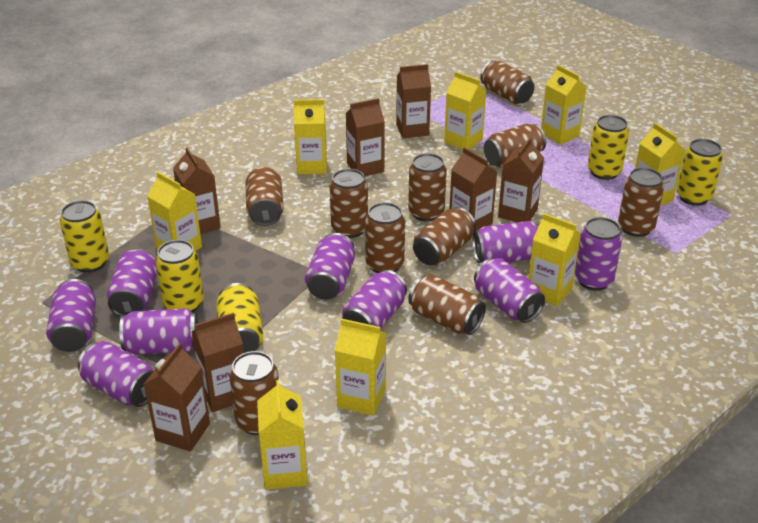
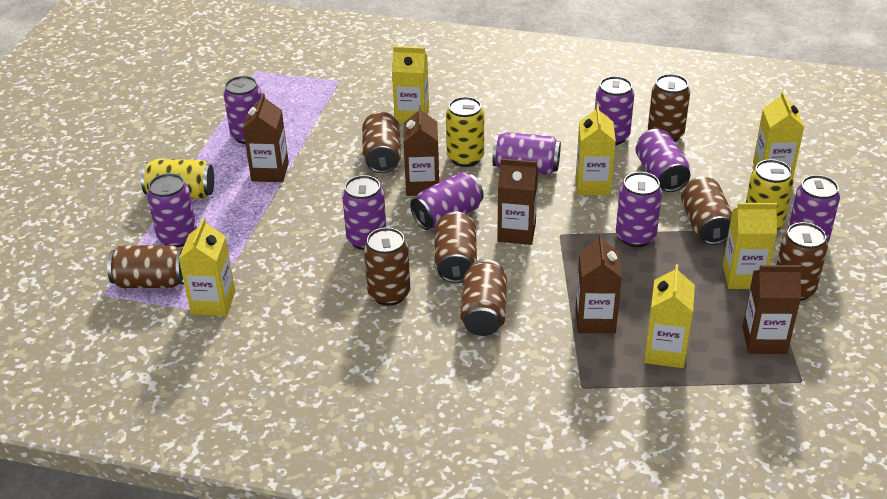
brown can: [229,351,279,435] [246,167,284,226] [330,169,368,238] [365,202,405,273] [408,153,447,222] [408,274,486,335] [413,207,476,265] [480,60,534,104] [484,124,546,168] [618,167,664,237] = 10 -> [107,245,184,288] [362,112,401,173] [364,227,410,306] [434,211,477,283] [460,259,507,336] [648,74,690,142] [681,176,732,245] [776,222,828,301] = 8
brown carton: [144,343,210,452] [173,147,221,234] [191,313,244,412] [346,98,385,176] [396,64,431,138] [449,147,497,231] [498,137,544,222] = 7 -> [243,93,289,182] [404,105,439,196] [497,158,538,245] [576,234,622,333] [742,265,802,354] = 5
yellow can: [60,200,109,273] [155,240,204,312] [216,283,263,353] [588,115,629,180] [677,139,723,206] = 5 -> [141,159,214,199] [446,97,484,167] [746,159,794,230] = 3
yellow carton: [147,172,202,251] [257,380,307,490] [294,99,327,174] [335,318,386,416] [444,72,486,150] [528,213,581,306] [541,65,586,145] [635,123,685,206] = 8 -> [179,218,235,316] [392,46,429,124] [576,104,616,195] [644,264,695,368] [723,203,777,289] [753,91,804,177] = 6

